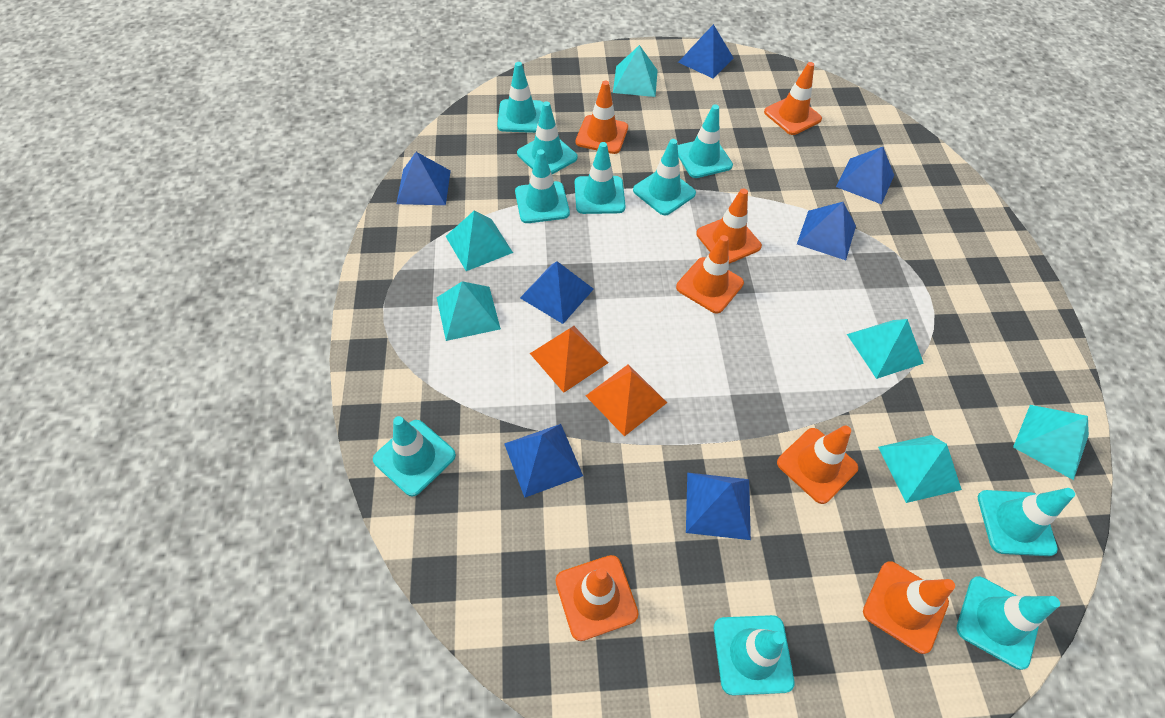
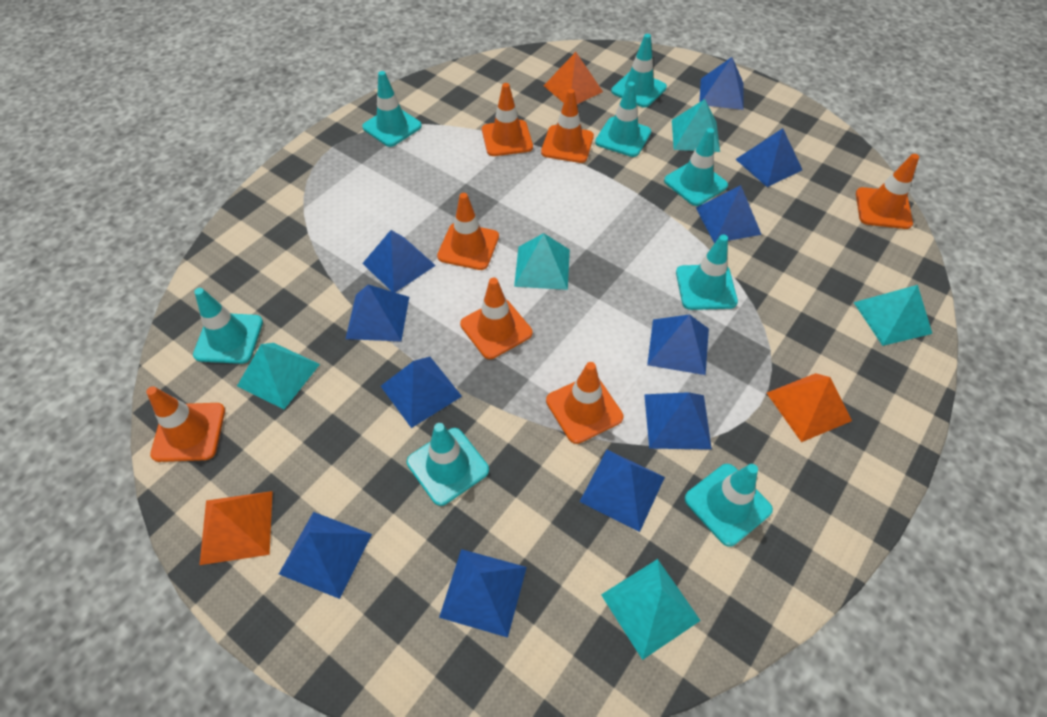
blue pyramid: [396,152,451,205] [504,424,583,498] [520,261,594,324] [678,24,734,79] [686,473,751,540] [797,202,856,260] [836,147,894,204] = 7 -> [279,512,372,599] [346,285,409,341] [362,230,436,293] [381,357,462,428] [439,549,527,638] [580,450,665,532] [644,392,712,450] [647,314,709,375] [696,185,762,243] [699,57,744,110] [735,128,802,187] = 11
orange pyramid: [530,326,608,393] [586,364,667,437] = 2 -> [200,491,273,565] [544,52,603,104] [767,373,852,442] = 3
turquoise pyramid: [437,281,501,341] [446,211,513,271] [613,45,658,97] [847,319,924,379] [878,435,962,503] [1013,405,1089,480] = 6 -> [237,343,320,409] [514,233,570,290] [601,559,701,660] [672,99,720,152] [853,285,932,346] = 5
turquoise traffic cone: [373,416,456,497] [497,62,543,133] [515,149,570,223] [517,101,578,174] [575,142,626,214] [633,139,696,216] [678,105,733,178] [714,615,794,696] [957,576,1060,670] [978,488,1075,556] = 10 -> [193,288,263,364] [362,71,422,147] [407,423,489,506] [595,82,651,157] [611,34,667,108] [664,128,728,206] [676,235,738,310] [685,464,773,547] = 8

